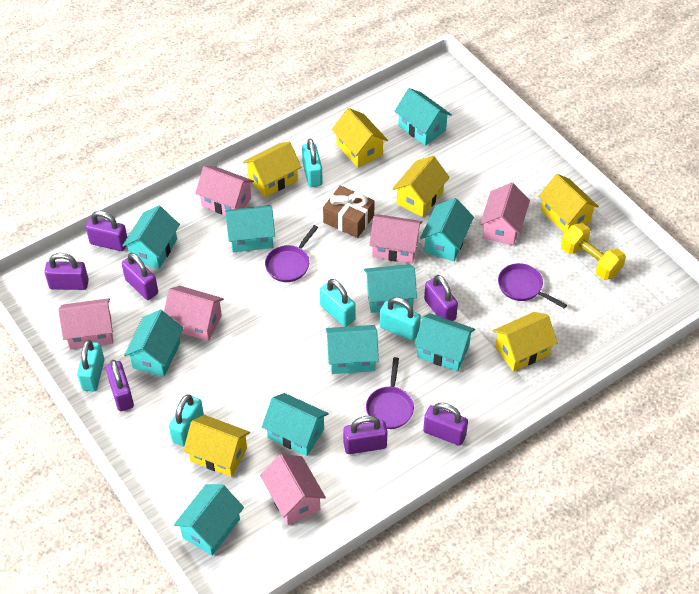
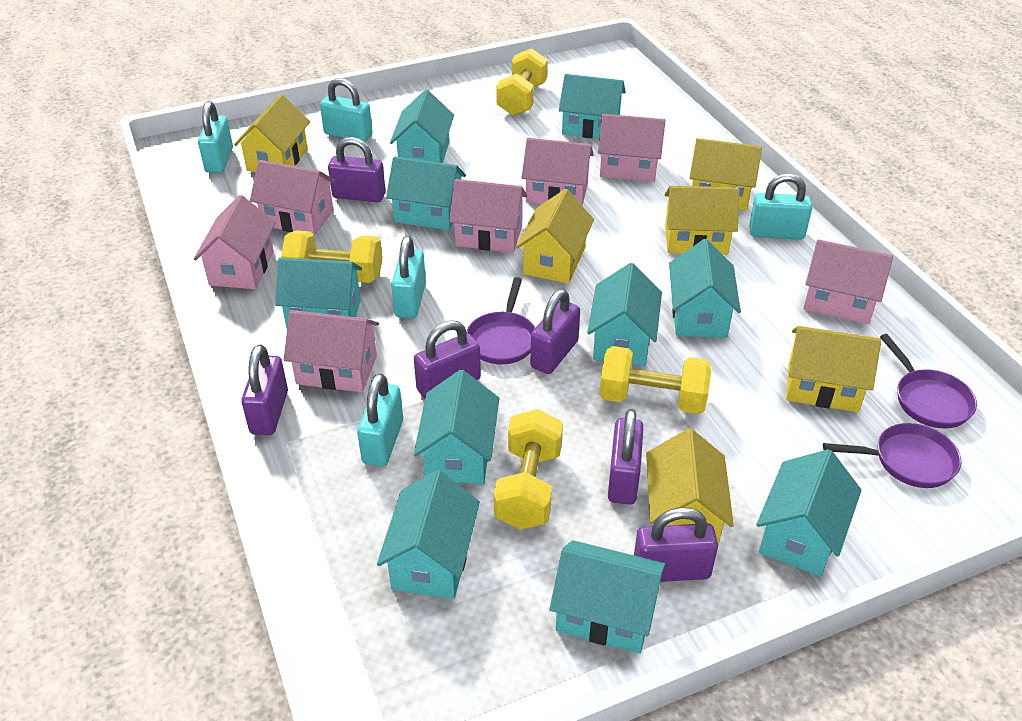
brown gift: [323,185,375,238] = 1 -> none = 0
pink house: [58,298,113,350] [164,286,224,341] [195,166,254,215] [260,454,326,525] [369,214,422,263] [480,182,530,246] = 6 -> [194,195,276,289] [250,160,335,236] [284,310,379,392] [449,179,527,253] [521,138,594,206] [598,114,666,182] [803,239,893,324] = 7
purple padlock: [44,253,89,290] [86,211,127,251] [106,360,134,411] [122,253,158,300] [344,416,388,454] [423,403,468,446] [424,275,458,321] = 7 -> [241,344,288,435] [328,137,386,202] [414,320,481,399] [530,289,580,374] [608,409,644,505] [634,507,718,582] = 6
yellow dumbbell: [561,223,626,280] = 1 -> [281,230,382,283] [494,409,563,530] [496,48,548,116] [600,346,711,414] = 4

